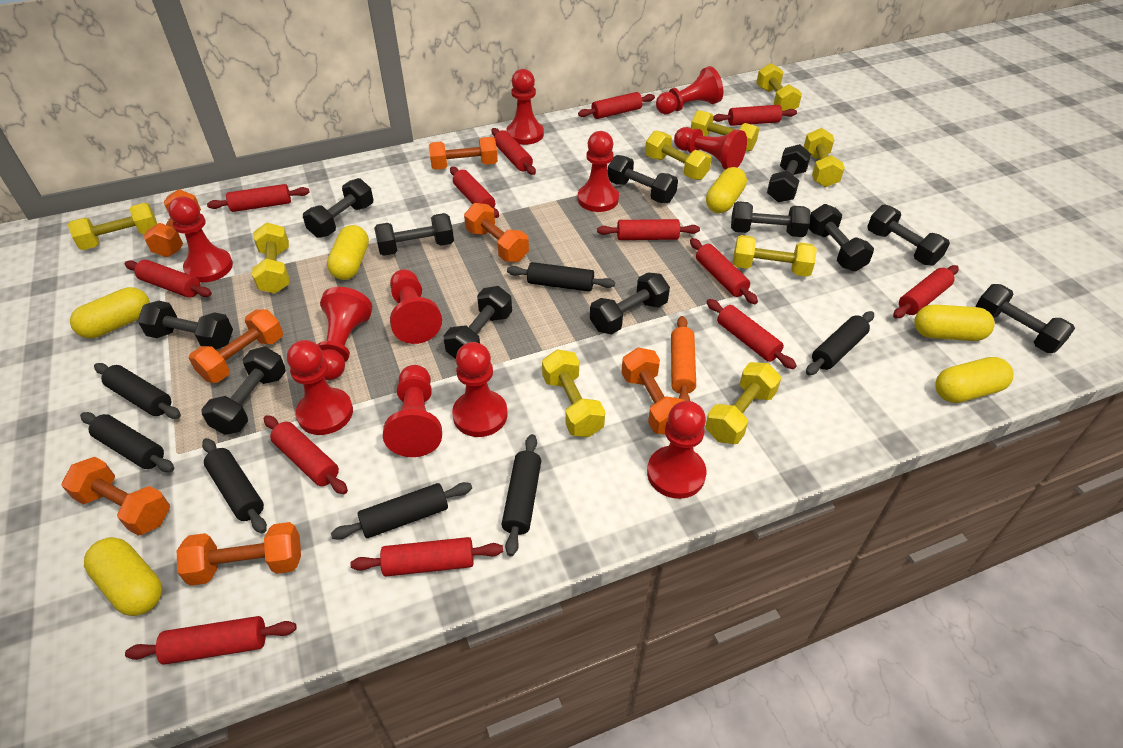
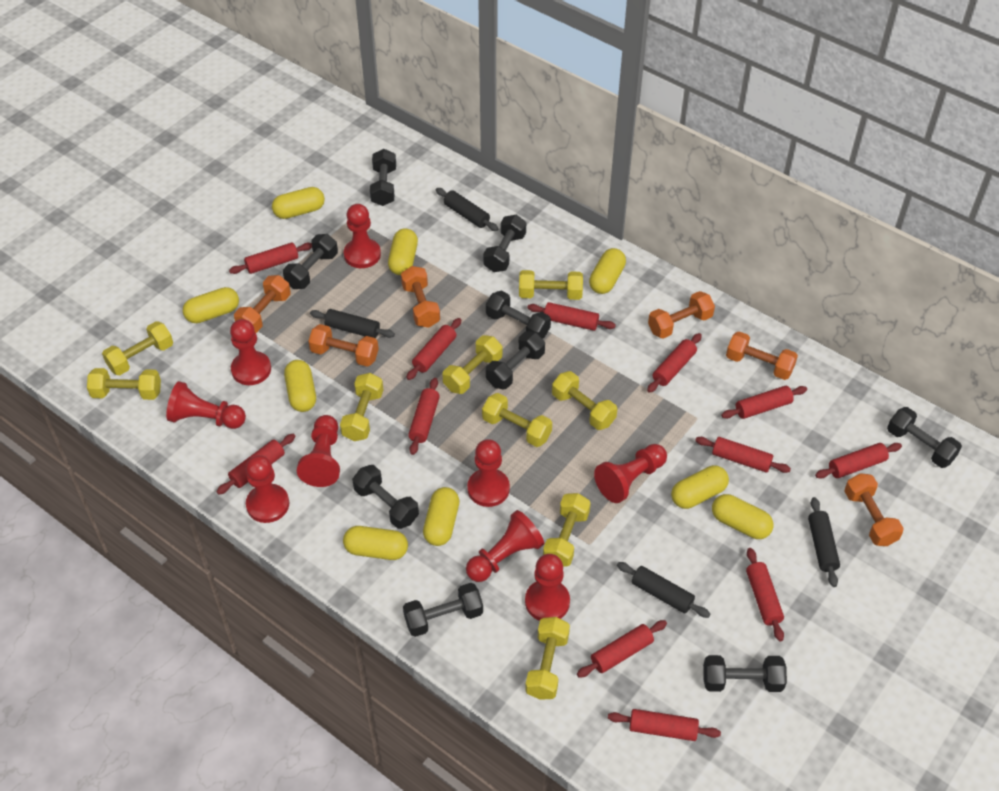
black dumbbell: [138,301,233,350] [201,347,286,435] [303,178,374,238] [374,213,454,256] [444,286,512,359] [590,272,670,334] [608,155,678,203] [731,201,810,237] [767,144,811,203] [809,204,874,272] [867,205,950,266] [975,284,1075,353] = 12 -> [283,234,338,289] [352,465,419,529] [370,149,396,206] [403,583,483,637] [483,215,526,272] [486,291,551,339] [486,331,545,389] [703,655,787,692] [887,407,962,468] = 9
black rolling pin: [80,412,174,472] [94,363,181,419] [202,438,267,533] [331,482,472,540] [501,434,541,556] [507,262,615,292] [806,311,874,375] = 7 -> [310,309,395,338] [436,188,498,231] [617,562,710,618] [808,497,840,587] = 4
orange dumbbell: [62,457,170,536] [144,189,201,257] [177,522,301,586] [189,309,283,383] [429,137,498,170] [464,203,529,262] [621,347,684,434] = 7 -> [234,275,291,333] [308,324,379,367] [401,266,440,328] [648,291,715,338] [726,331,798,380] [844,473,904,546] = 6
orange rolling pin: [671,316,696,401] = 1 -> none = 0
red pawn: [168,197,233,283] [287,340,353,435] [317,287,372,380] [383,365,442,457] [390,269,442,344] [452,342,508,437] [506,69,544,145] [578,131,619,212] [647,401,707,499] [656,66,723,114] [674,127,747,169] = 11 -> [166,381,246,429] [230,319,271,385] [246,455,289,523] [297,415,340,487] [344,204,381,268] [466,510,544,582] [467,439,510,507] [525,554,570,621] [594,444,667,503] = 9
red rolling pin: [125,260,212,298] [125,616,296,665] [207,184,310,212] [264,415,348,494] [350,537,503,576] [450,167,499,218] [492,128,536,175] [578,92,655,119] [597,219,700,240] [690,238,758,304] [707,299,797,369] [713,105,797,126] [893,265,959,318] = 13 -> [216,434,296,495] [229,242,312,274] [406,318,461,380] [408,378,440,455] [528,302,616,331] [577,620,667,678] [608,709,721,741] [647,333,702,393] [695,437,791,473] [721,386,807,419] [746,548,784,641] [815,443,902,479] = 12
yellow capsule: [70,287,150,338] [84,537,162,616] [327,225,369,280] [706,167,747,213] [914,305,995,341] [935,357,1013,403] = 6 -> [183,287,239,323] [272,187,325,219] [284,360,316,412] [343,526,408,560] [388,229,418,275] [423,487,459,546] [589,248,626,294] [671,465,729,509] [712,494,773,539] = 9

